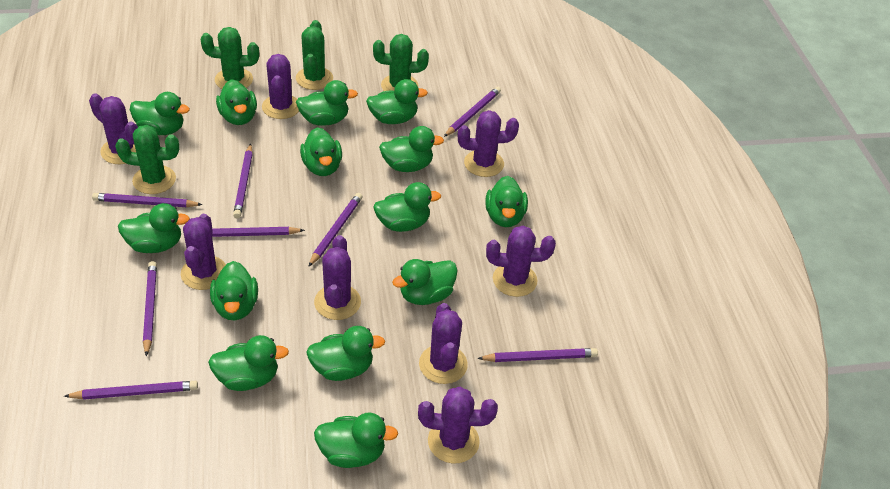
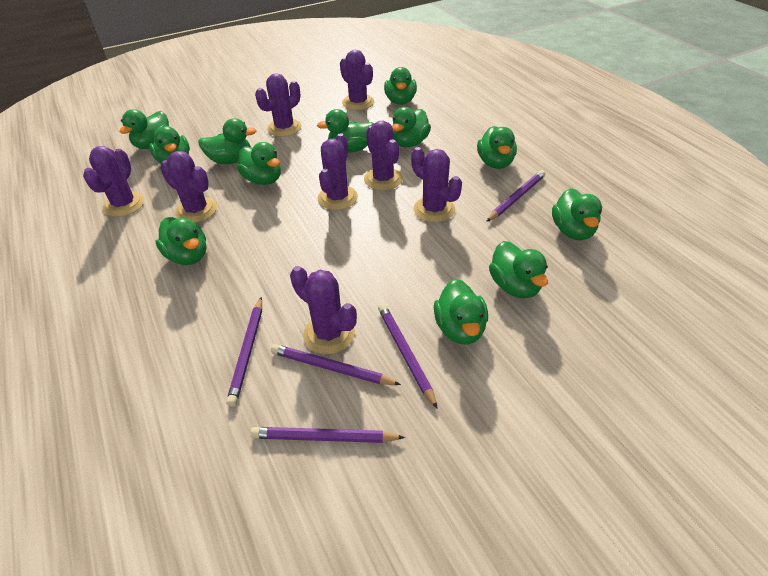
green cactus: [115,125,179,194] [201,27,259,89] [296,20,333,90] [373,34,429,91] = 4 -> none = 0
green duck: [118,203,190,253] [130,92,190,135] [208,335,289,391] [210,261,258,321] [216,79,257,125] [296,80,358,126] [300,127,342,176] [306,326,385,381] [314,413,398,468] [366,79,428,124] [373,182,441,232] [379,126,444,172] [392,259,458,305] [485,176,528,227] = 14 -> [120,109,169,149] [149,126,190,164] [155,217,206,265] [198,118,256,164] [237,142,281,185] [317,109,374,153] [384,67,417,105] [392,107,431,147] [434,279,488,345] [477,126,517,169] [489,241,548,298] [552,188,602,240] = 12
purple pencil: [64,381,198,400] [92,193,203,207] [143,261,157,357] [212,227,305,237] [233,144,253,218] [308,193,363,267] [444,87,501,137] [477,348,598,362] = 8 -> [226,297,262,406] [250,427,405,443] [271,344,401,385] [378,304,438,409] [486,170,546,222] = 5

